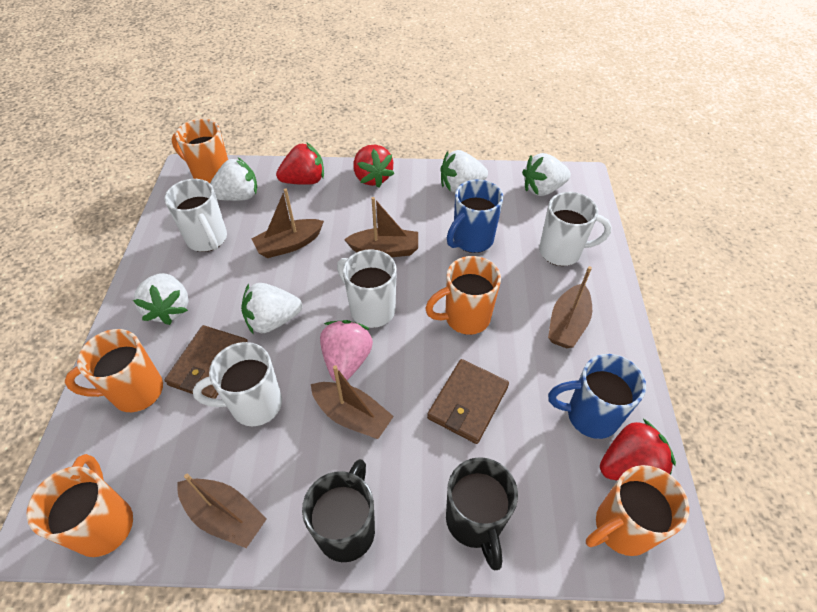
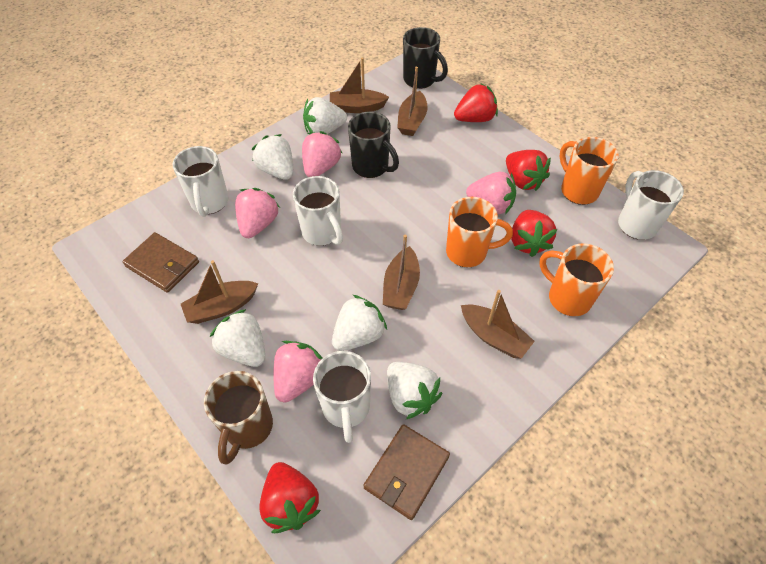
blue mug: [447,179,504,253] [548,354,646,439] = 2 -> none = 0
brown mug: none = 0 -> [204,371,273,465] = 1
orange mug: [26,454,133,557] [65,329,163,412] [172,119,228,183] [425,256,501,335] [586,465,689,556] = 5 -> [446,197,513,267] [539,243,614,316] [559,137,619,205] = 3
pink strawberry: [320,320,373,382] = 1 -> [235,188,279,238] [273,341,323,403] [302,131,342,177] [466,172,516,214] = 4
red strawberry: [276,142,324,185] [353,145,394,188] [600,419,676,481] = 3 -> [260,462,321,533] [454,83,498,122] [506,150,551,191] [511,210,558,257] = 4

